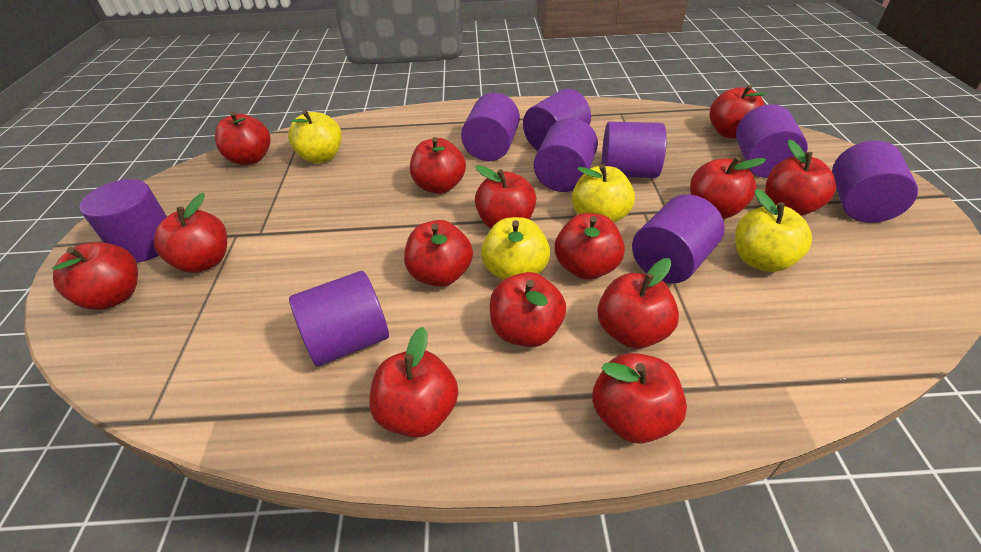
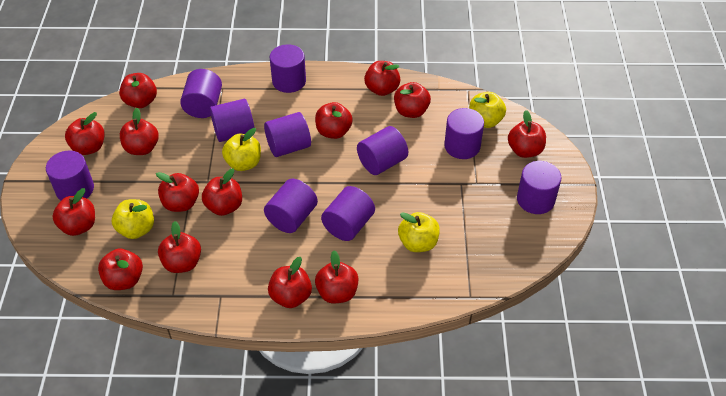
purple cylinder: [79,179,167,263] [289,271,389,367] [461,93,520,161] [523,89,591,151] [534,118,598,192] [602,121,667,178] [632,195,725,283] [736,104,808,178] [832,141,918,223] = 9 -> [46,151,94,200] [180,69,222,118] [210,99,254,142] [264,112,311,157] [264,179,318,233] [270,44,306,93] [321,186,375,241] [357,126,408,175] [444,108,484,159] [517,161,561,214] = 10

